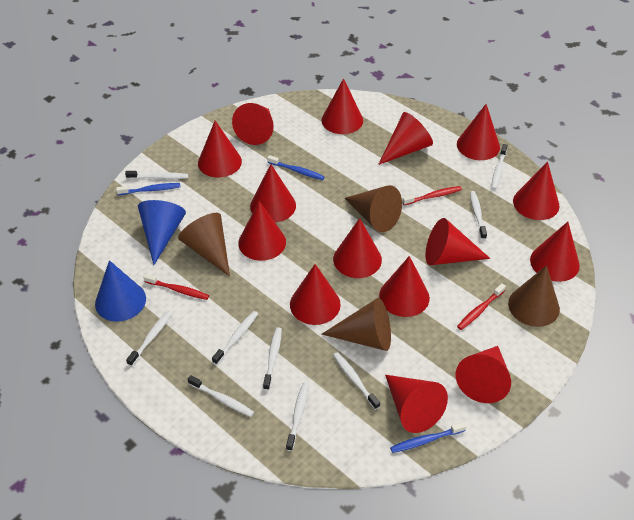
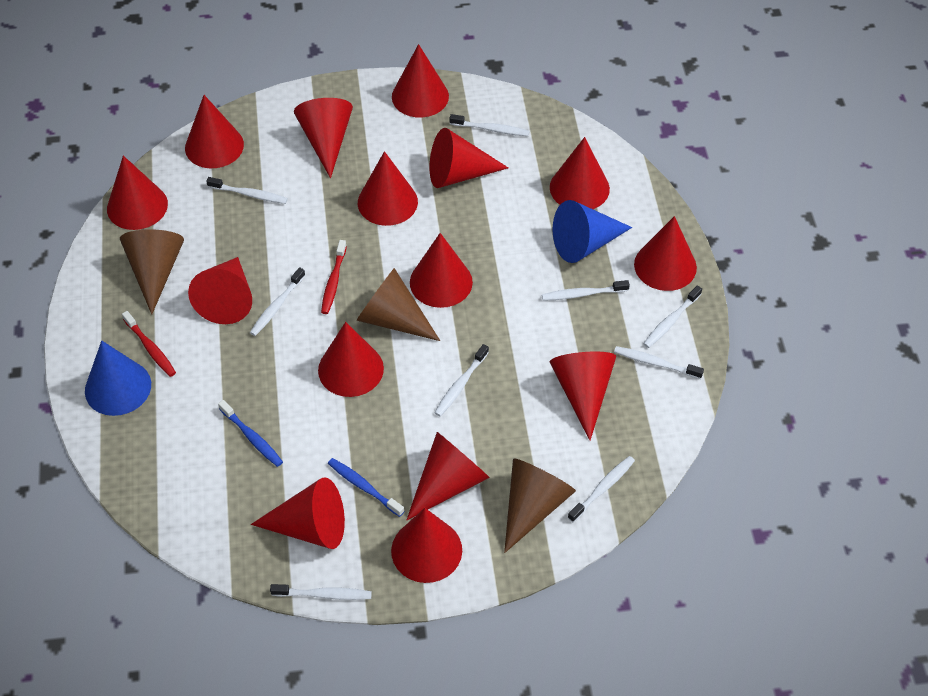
blue toothbrush: [116,183,180,195] [267,155,325,180] [390,422,466,453] = 3 -> [218,400,283,467] [328,458,404,517] = 2
brown cone: [178,213,230,277] [322,298,391,351] [345,185,402,232] [508,265,560,327] = 4 -> [120,229,184,315] [356,268,440,341] [504,458,576,553] = 3
red toothbrush: [143,274,209,300] [402,186,462,205] [457,283,506,330] = 3 -> [122,311,176,377] [321,240,347,314] = 2

